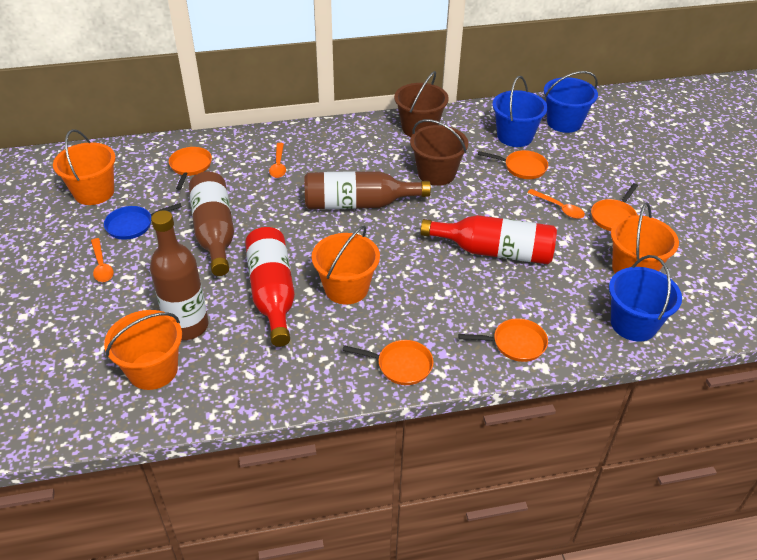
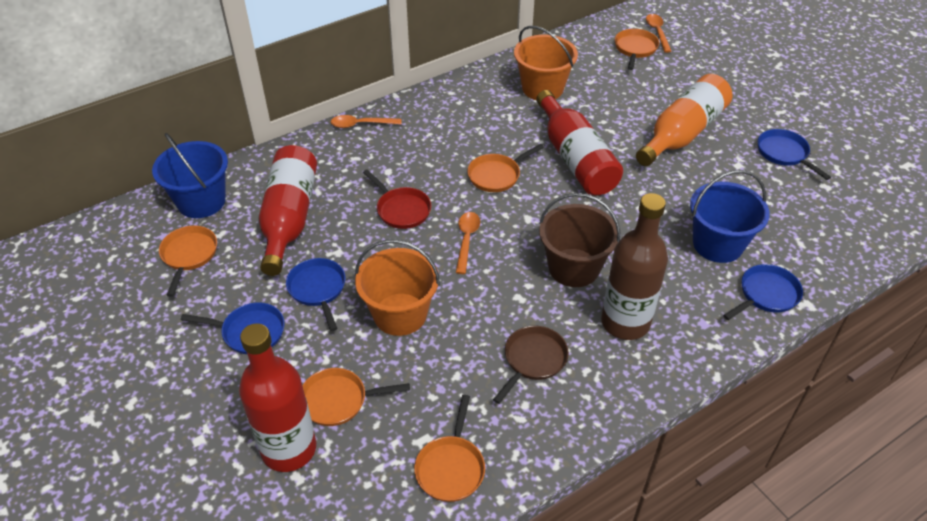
blue bucket: [492,76,548,147] [544,71,598,133] [609,255,682,342] = 3 -> [152,133,228,218] [690,170,770,263] = 2
blue pan: [104,203,182,240] = 1 -> [181,302,284,354] [286,258,346,331] [723,264,803,320] [758,129,831,180] = 4
brown bottle: [150,210,209,340] [189,172,234,276] [305,171,431,209] = 3 -> [601,193,668,340] = 1
brown bucket: [394,71,449,137] [410,119,468,186] = 2 -> [539,193,620,287] = 1
brown pan: none = 0 -> [493,326,569,404] = 1
orange bottle: none = 0 -> [636,74,732,166] = 1
orange bucket: [53,129,116,205] [104,310,182,390] [312,226,380,304] [611,202,679,273] = 4 -> [355,240,440,336] [514,26,578,100] = 2
red bottle: [245,227,295,347] [420,215,557,264] = 2 -> [239,323,316,472] [259,145,317,276] [536,90,623,195] = 3
red pan: none = 0 -> [363,169,431,229] = 1

